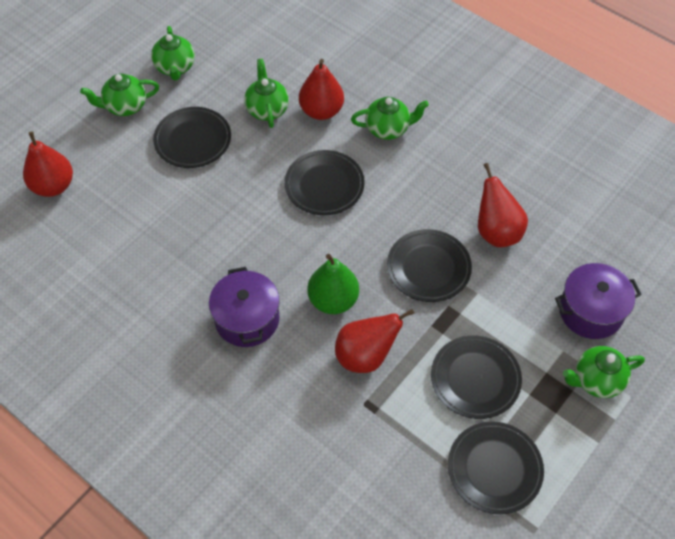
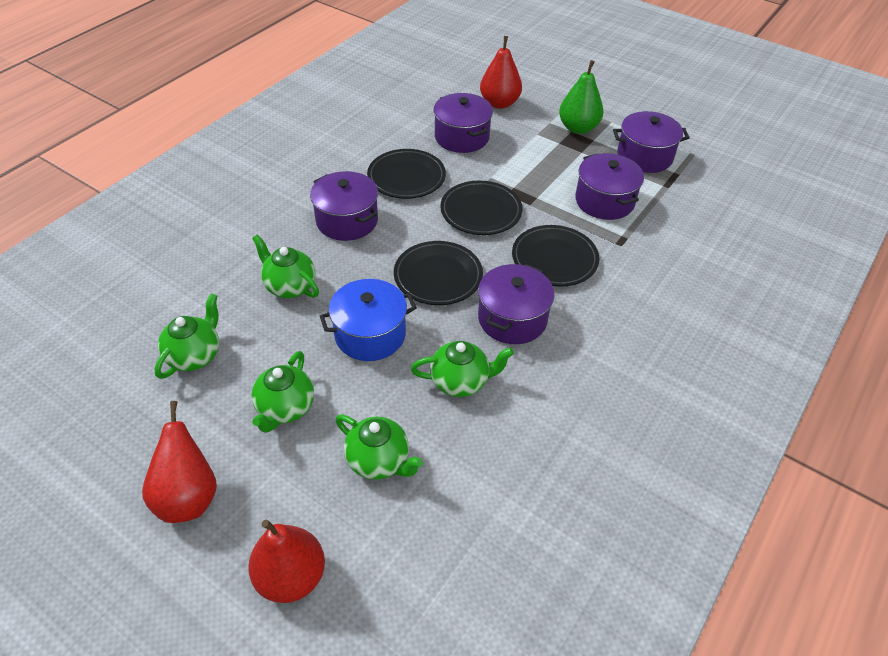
black plate: [153,107,231,168] [284,150,365,215] [387,229,472,302] [431,335,522,419] [448,421,544,514] = 5 -> [367,149,446,199] [394,241,483,305] [440,180,522,235] [512,225,600,287] = 4
blue pot: none = 0 -> [320,279,417,361] = 1
purple pot: [209,267,280,347] [555,263,642,339] = 2 -> [310,171,378,241] [433,93,493,153] [478,264,555,344] [575,153,644,220] [613,111,690,173] = 5
red pear: [23,131,73,197] [299,59,344,120] [335,309,415,373] [478,163,528,247] = 4 -> [142,401,217,523] [248,520,325,603] [480,36,522,109] = 3

